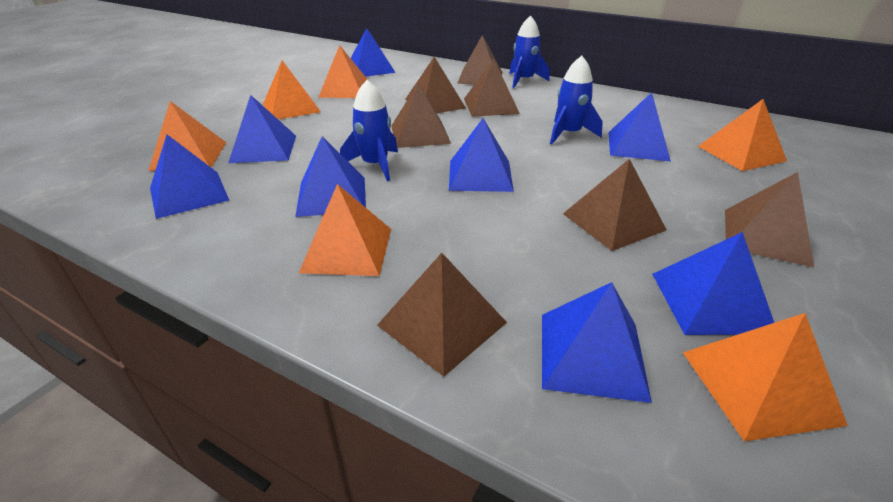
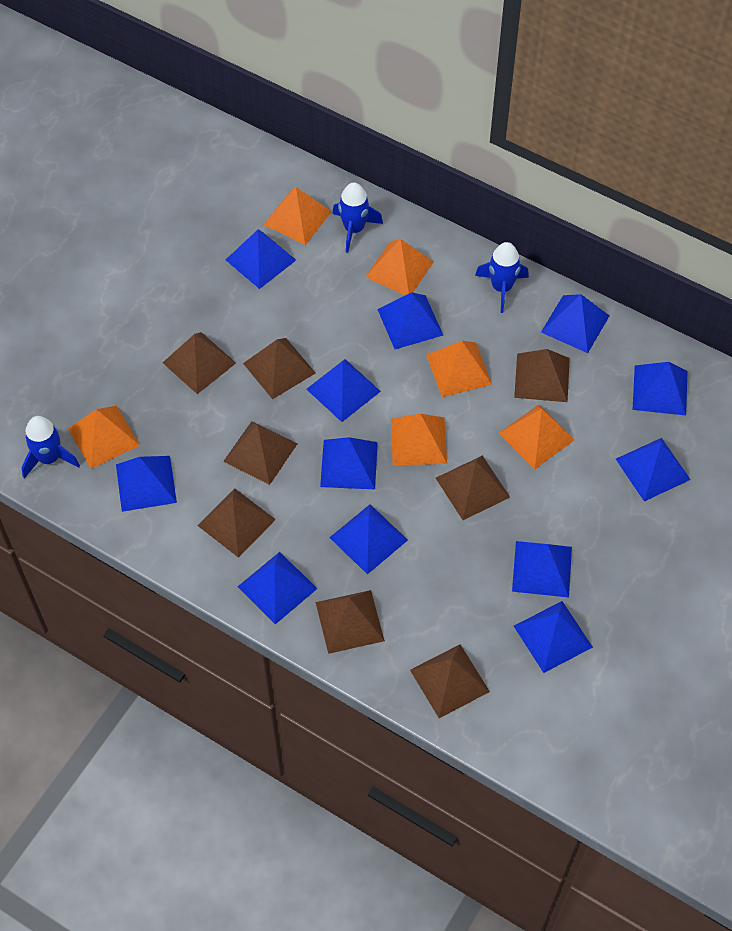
blue pyramid: [150,135,229,219] [228,95,296,163] [295,136,366,217] [351,28,396,77] [449,118,514,192] [542,282,652,403] [608,93,671,162] [652,232,774,335] = 8 -> [116,456,177,512] [226,230,296,289] [238,552,318,624] [306,359,381,422] [320,437,378,489] [329,504,408,574] [377,292,443,349] [512,541,572,598] [514,601,593,673] [541,294,609,353] [616,438,691,501] [633,362,687,415] = 12
brown pyramid: [377,253,507,377] [391,82,451,148] [405,57,466,113] [457,35,503,85] [464,59,520,117] [563,159,667,251] [725,172,814,267] = 7 -> [163,332,236,394] [197,489,276,558] [223,421,297,485] [243,338,315,399] [316,590,385,654] [410,644,490,718] [436,455,510,520] [514,349,570,402] = 8

